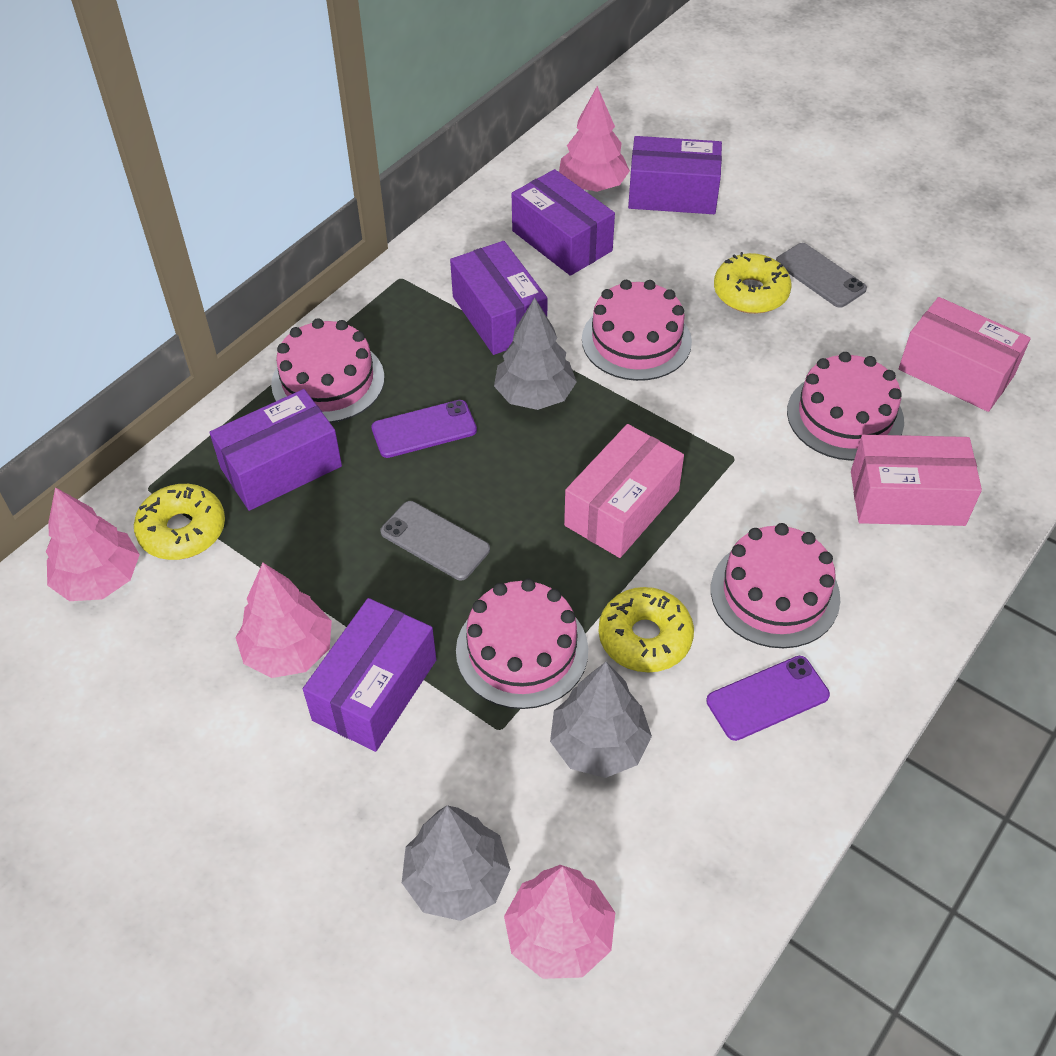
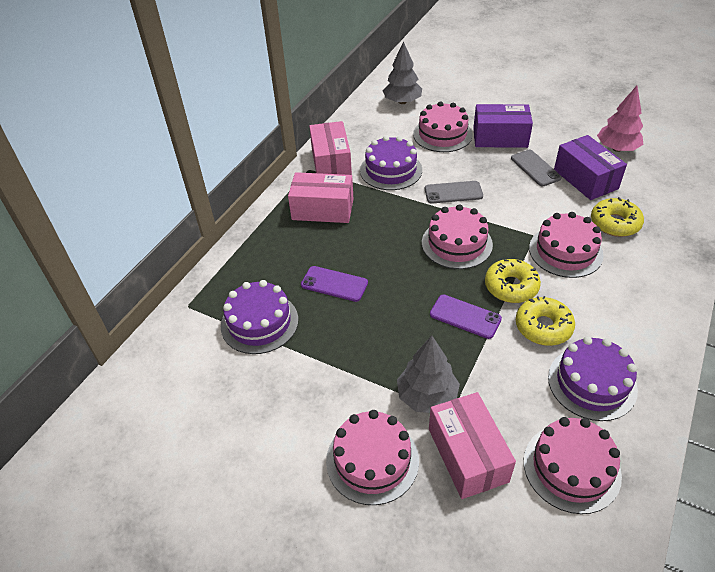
grey tree: [402,805,511,921] [494,298,577,410] [550,662,652,778] = 3 -> [383,41,422,104] [397,336,460,413] = 2
pink tree: [46,487,140,601] [236,563,332,678] [504,865,615,979] [559,86,630,192] = 4 -> [597,86,643,152] = 1
purple box: [209,389,342,511] [303,598,436,752] [450,241,547,355] [512,169,615,276] [628,136,722,214] = 5 -> [473,104,533,148] [554,135,627,200] = 2
purple cake: none = 0 -> [221,280,298,354] [360,136,422,190] [548,336,638,421] = 3

